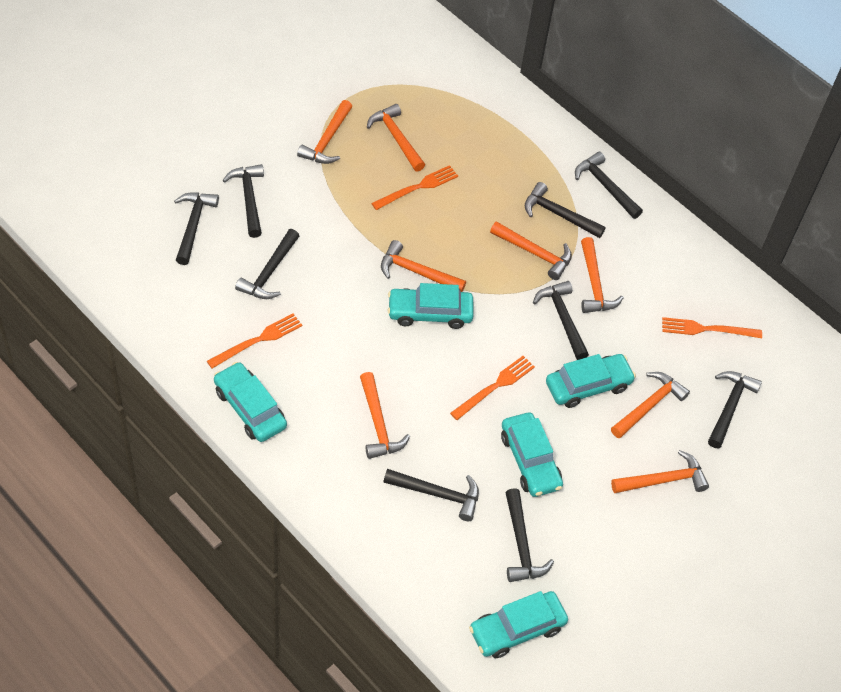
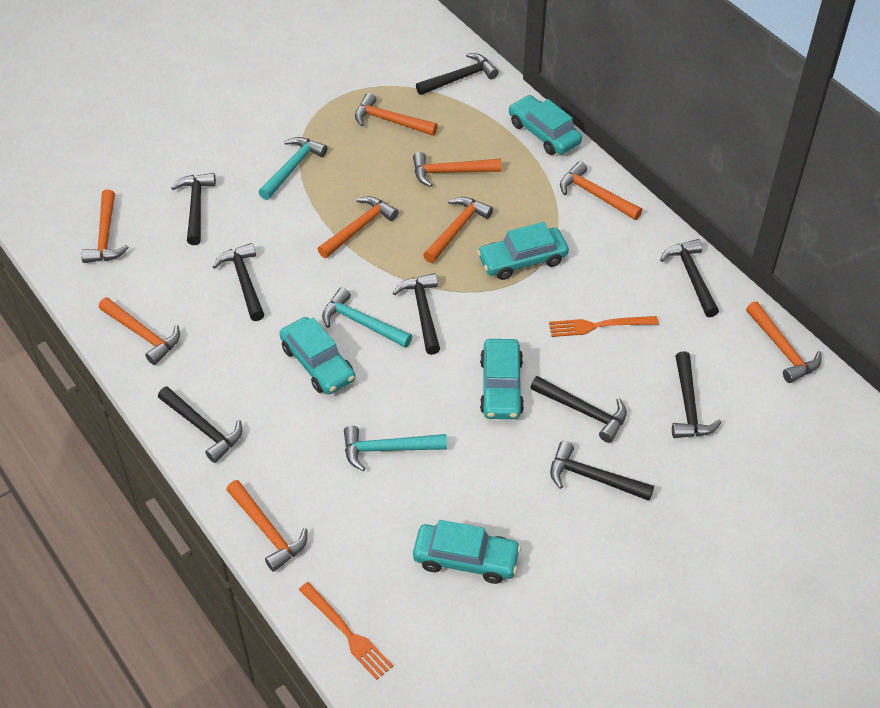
orange fork: [207,313,302,369] [371,165,458,210] [450,356,535,420] [662,317,762,338] = 4 -> [299,582,393,680] [549,316,659,337] = 2
orange hammer: [297,100,352,164] [360,372,410,459] [367,104,425,172] [381,240,466,292] [490,221,572,280] [581,237,624,313] [611,372,690,439] [611,450,709,493] = 8 -> [81,189,129,263] [99,297,180,365] [226,480,308,572] [318,196,399,258] [355,93,438,136] [413,152,502,187] [423,197,493,263] [560,161,642,220] [746,301,822,383] = 9
turquoise hammer: none = 0 -> [258,137,327,200] [322,287,412,348] [344,426,447,471] = 3

